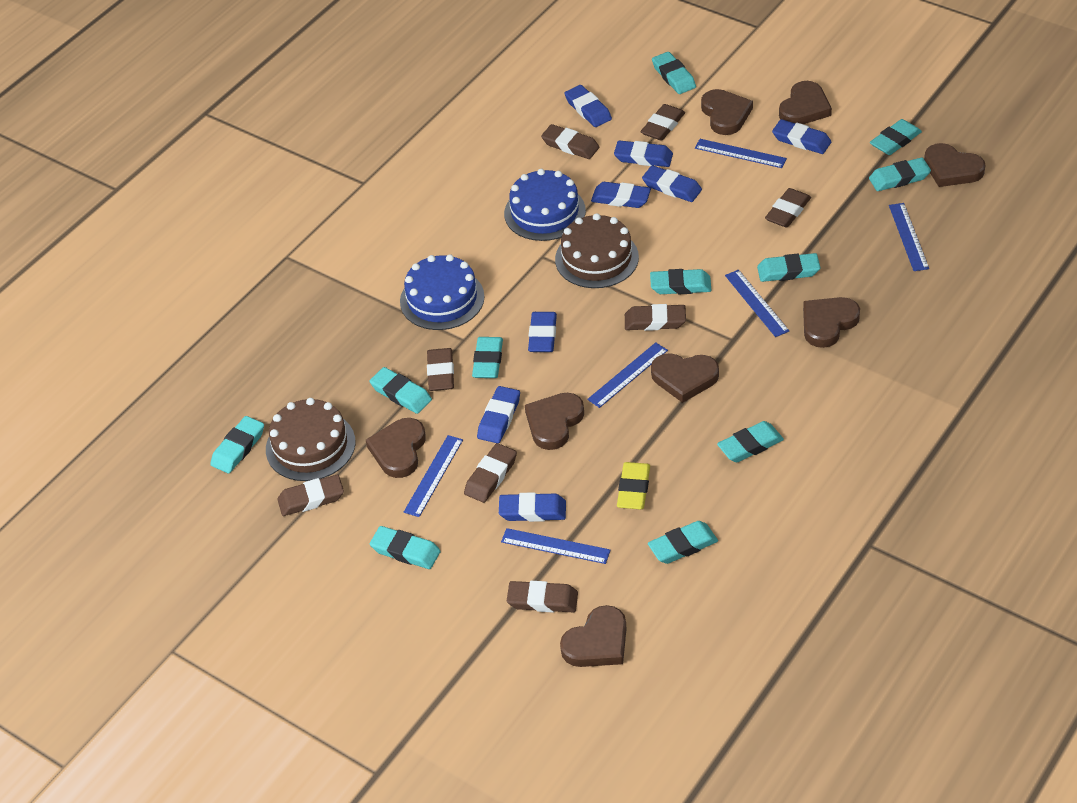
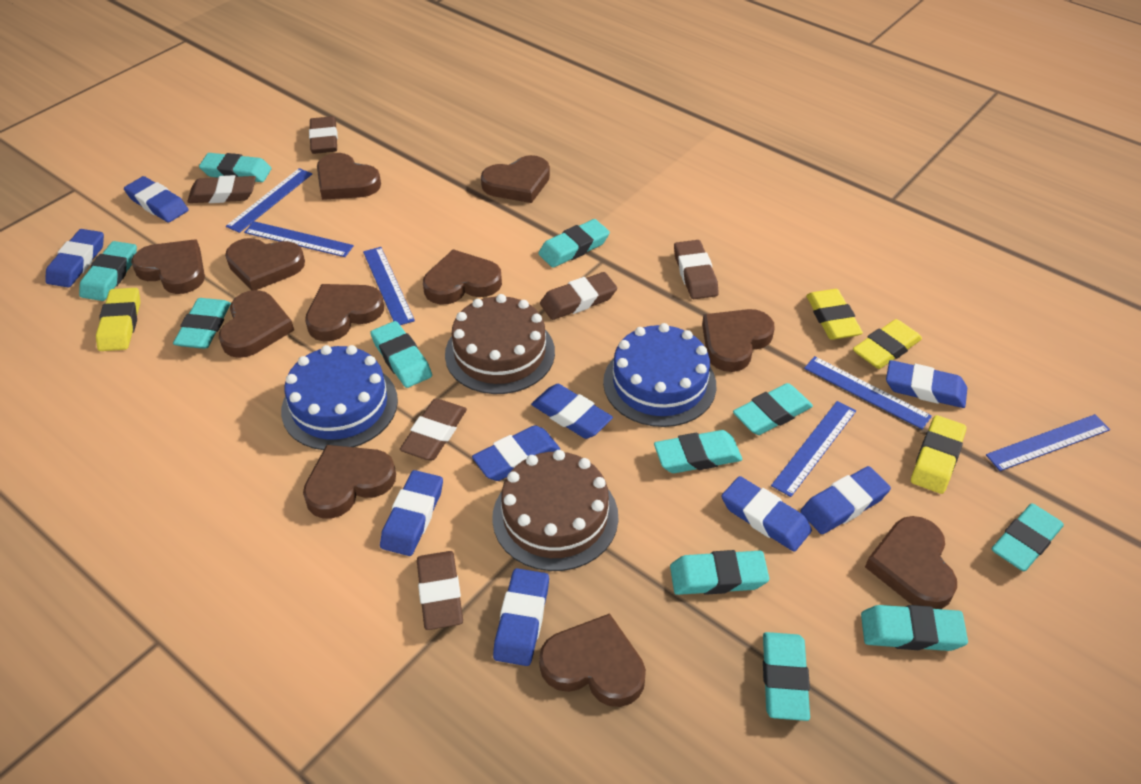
blue eraser: [477,386,520,443] [499,492,566,522] [528,312,557,352] [564,85,612,127] [591,182,651,208] [614,141,673,167] [642,165,702,202] [772,119,831,154] = 8 -> [45,229,104,288] [124,176,188,223] [380,470,443,556] [472,425,560,481] [493,568,549,666] [531,384,613,439] [721,476,812,552] [800,466,891,534] [886,360,967,408] = 9
brown eraser: [277,475,344,516] [427,348,454,391] [464,443,517,503] [507,581,578,613] [541,124,599,159] [625,304,686,331] [641,104,685,141] [765,188,811,228] = 8 -> [187,175,256,203] [309,116,338,154] [400,399,467,460] [417,551,463,630] [540,272,617,320] [674,240,719,299] = 6
brown heart: [366,418,426,478] [525,393,584,450] [560,605,626,667] [651,353,719,403] [701,89,753,135] [779,81,832,124] [803,297,860,348] [924,143,986,187] = 8 -> [131,240,205,294] [219,290,294,358] [225,238,305,290] [303,445,396,519] [305,284,384,341] [317,153,381,200] [423,249,502,305] [481,155,550,203] [539,613,646,707] [702,309,775,372] [865,516,957,609] = 11
yellow eraser: [617,462,650,509] = 1 -> [96,288,140,351] [806,289,863,340] [853,319,922,369] [911,415,966,494] = 4

